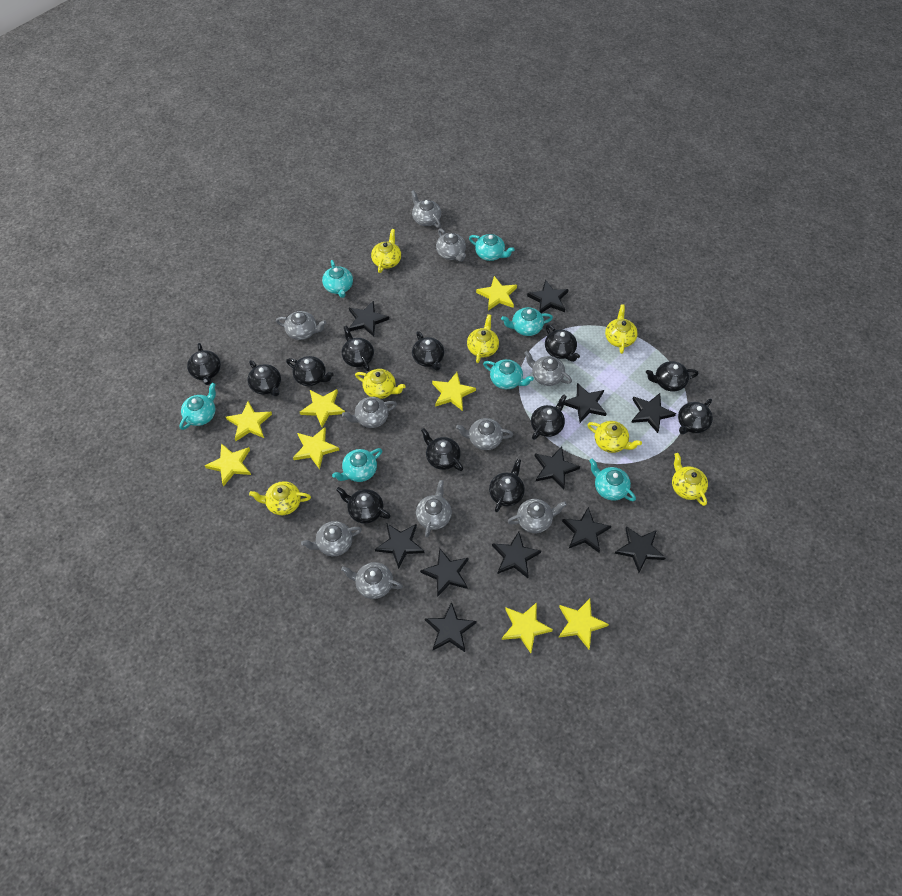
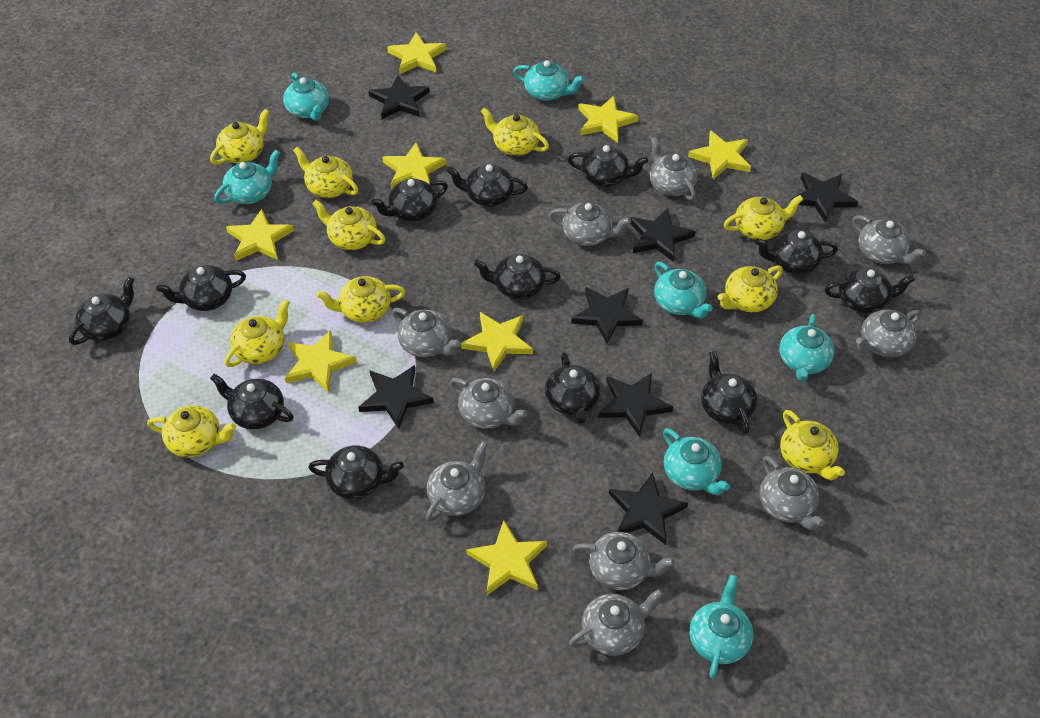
black star: [349,300,389,337] [375,523,424,569] [420,549,468,597] [425,602,477,652] [492,531,541,578] [527,280,569,313] [535,446,580,489] [562,507,611,553] [564,383,607,423] [615,526,665,573] [631,393,676,433] = 11 -> [358,365,434,429] [368,75,430,119] [571,287,643,344] [598,373,673,437] [609,472,688,545] [630,208,695,262] [791,172,858,223] = 7
yellow teapot: [249,481,311,515] [355,369,405,399] [371,229,401,273] [467,314,499,363] [587,421,642,453] [605,304,638,354] [672,453,708,506] = 7 -> [147,405,236,457] [210,109,269,165] [225,299,290,367] [293,147,359,198] [312,200,386,250] [316,276,406,323] [481,107,549,156] [718,265,783,312] [724,195,803,240] [780,410,845,481] = 10

